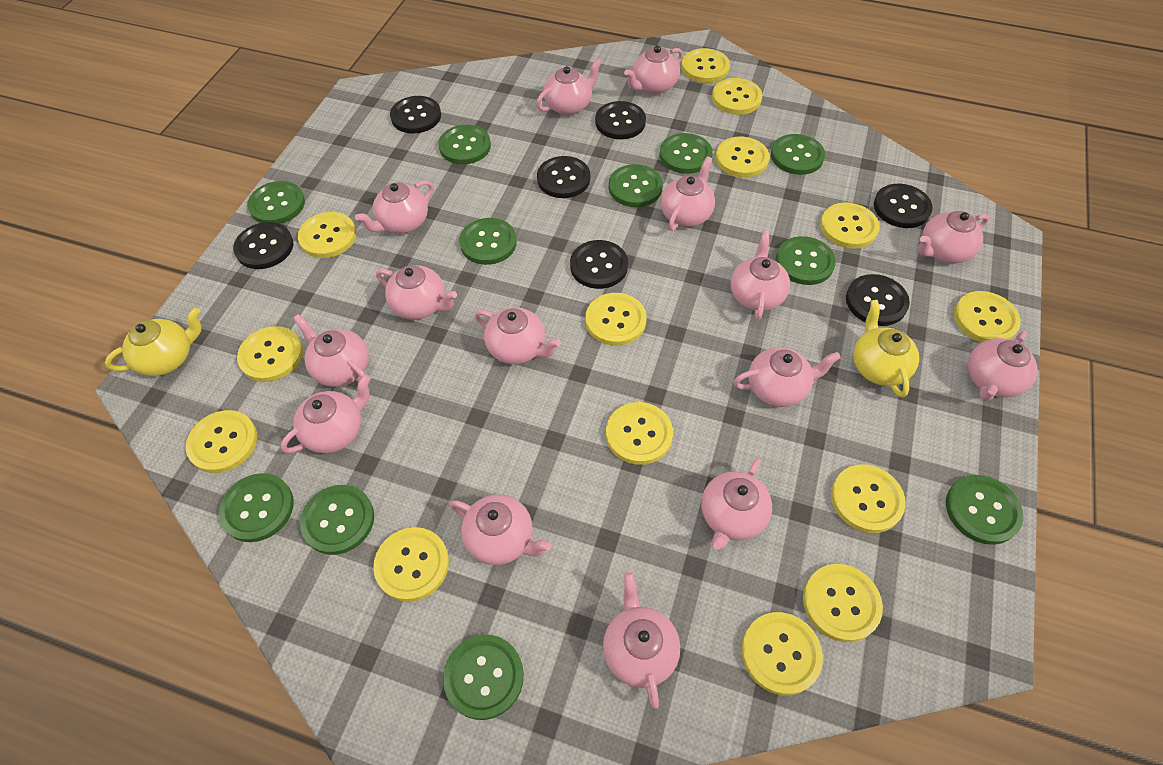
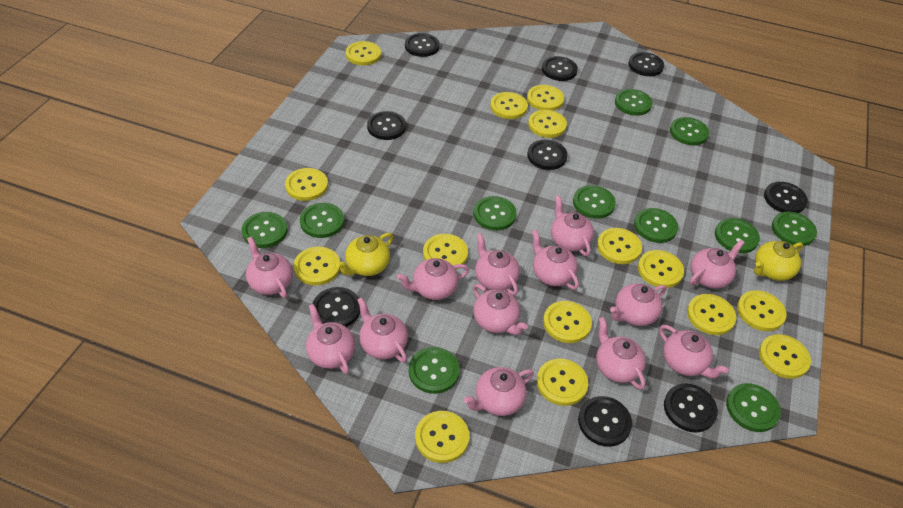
black button: [233,222,293,269] [390,96,441,133] [537,156,590,198] [570,240,628,289] [595,101,646,139] [846,274,910,326] [874,184,933,228] = 7 -> [313,287,360,327] [367,111,406,140] [405,33,440,57] [527,140,568,170] [542,56,578,81] [578,396,632,447] [628,52,664,76] [664,383,718,433] [764,182,808,213] = 9
pink teapot: [281,375,371,453] [293,314,369,387] [355,180,434,233] [376,265,457,320] [450,494,551,565] [475,307,561,364] [536,58,602,115] [603,572,680,709] [624,46,683,94] [660,156,715,231] [701,459,772,550] [730,231,790,320] [734,347,841,407] [918,211,989,263] [968,331,1038,401] = 15 -> [246,236,293,298] [306,304,355,374] [357,297,408,363] [397,258,469,300] [464,367,534,416] [473,284,528,335] [475,233,520,295] [532,230,579,290] [551,195,594,256] [596,317,646,390] [610,283,667,326] [659,325,729,378] [690,240,745,289] = 13
yellow button: [186,410,257,473] [237,326,303,382] [298,212,356,258] [373,527,449,602] [585,293,646,346] [606,402,673,465] [682,48,730,83] [712,78,762,115] [716,137,769,177] [741,612,823,695] [803,564,883,642] [820,202,879,249] [831,464,906,533] [954,291,1021,343] = 14 -> [285,168,328,201] [294,247,340,285] [346,41,381,65] [415,411,469,463] [423,234,468,269] [490,92,528,119] [527,85,564,111] [528,110,567,138] [537,359,588,406] [543,301,592,343] [597,228,642,264] [638,250,684,288] [687,294,736,335] [737,290,786,331] [759,334,811,379] = 15

